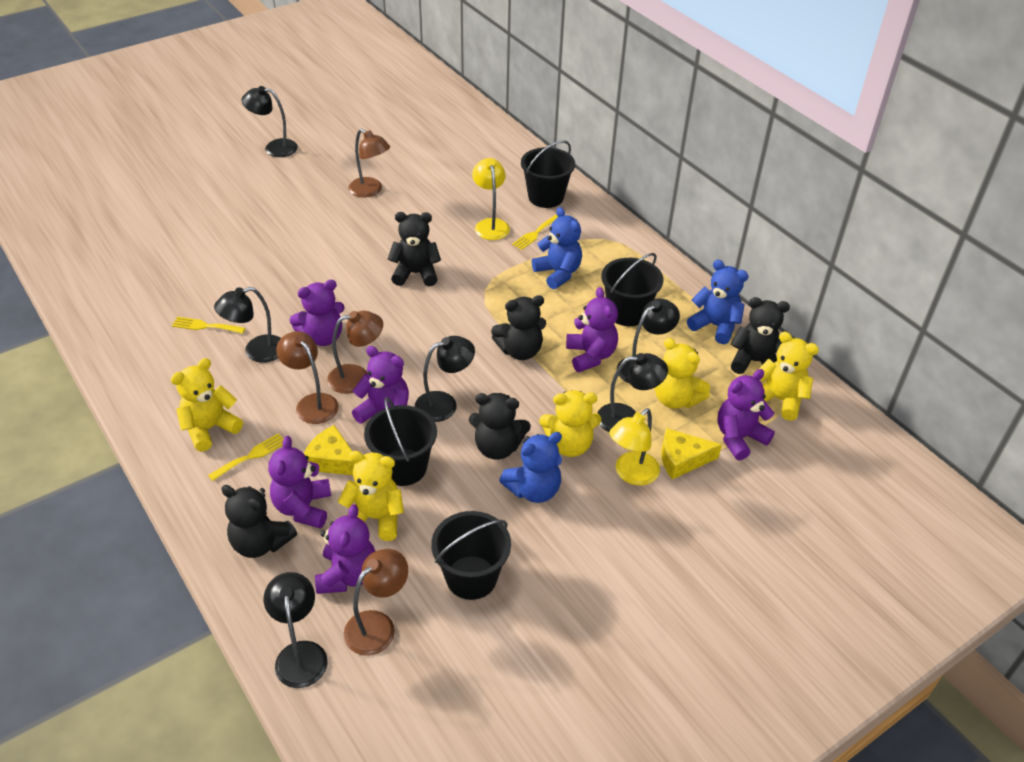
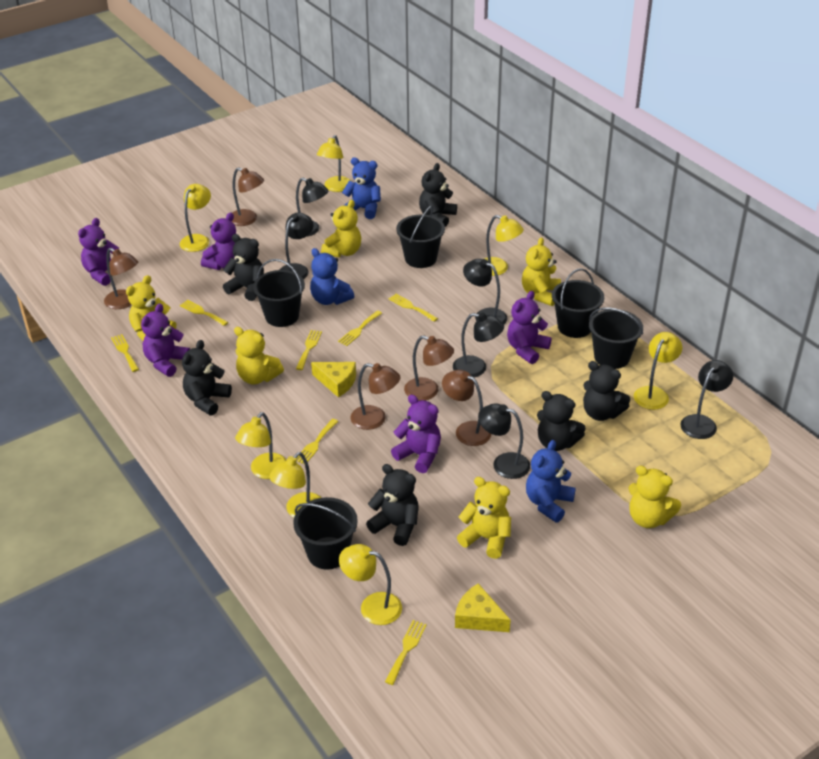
black bucket: [364,397,437,486] [431,511,511,600] [521,140,575,208] [601,253,663,326] = 4 -> [253,259,305,327] [293,497,358,570] [396,205,445,268] [552,268,604,338] [589,307,643,369] = 5
black teddy bear: [221,485,297,558] [388,212,441,286] [469,393,531,460] [491,295,546,360] [731,297,790,374] = 5 -> [182,340,232,415] [223,234,264,301] [366,464,419,546] [419,163,457,227] [537,391,586,451] [583,361,630,421] = 6
brown lamp: [276,331,339,424] [327,311,383,394] [343,549,408,656] [348,129,390,198] = 4 -> [104,248,138,309] [232,167,264,226] [351,363,400,430] [404,335,454,401] [442,370,492,446] = 5
purple teddy bear: [268,436,331,528] [290,280,345,346] [315,504,375,594] [352,346,409,424] [566,287,618,372] [717,369,775,461] = 6 -> [78,218,119,286] [141,303,190,377] [201,212,236,270] [391,395,441,473] [507,291,552,364] = 5
yellow fork: [172,317,245,334] [208,433,283,481] [512,215,558,250] = 3 -> [111,334,139,372] [180,300,228,326] [296,330,322,370] [297,419,338,465] [338,310,382,346] [385,620,427,685] [388,294,438,322] = 7
yellow lamp: [472,158,510,240] [610,408,660,486] = 2 -> [180,184,211,252] [235,412,287,479] [269,452,321,518] [317,135,351,192] [339,544,402,625] [484,215,524,276] [634,332,682,410] = 7
yellow teddy bear: [171,358,243,452] [338,451,404,541] [539,390,601,457] [655,338,710,409] [759,332,819,421] = 5 -> [126,275,176,341] [234,327,284,384] [321,200,361,257] [457,477,511,559] [522,237,561,306] [628,466,681,528] = 6

